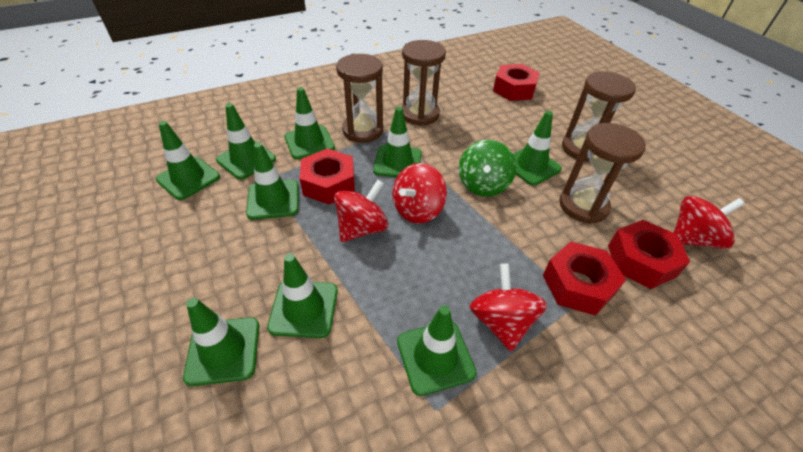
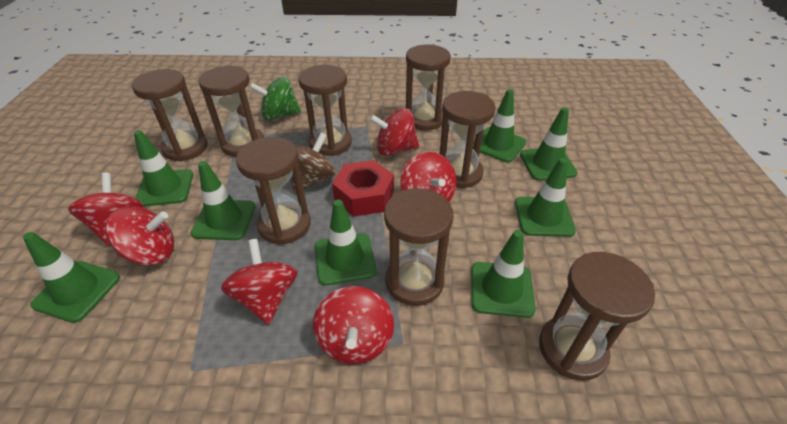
brown hourglass: [336,54,383,143] [401,40,446,126] [560,123,646,224] [562,71,636,162] = 4 -> [132,69,208,162] [198,65,264,157] [236,137,311,245] [298,65,352,156] [384,188,453,306] [406,44,451,131] [440,91,496,188] [539,252,655,381] = 8
brown spinning top: none = 0 -> [291,132,336,193] = 1
green traffic cone: [156,121,220,200] [183,298,259,386] [216,103,276,180] [246,142,299,220] [267,254,338,338] [284,87,335,159] [373,107,422,177] [397,305,477,396] [513,111,562,185] = 9 -> [23,232,120,323] [134,130,193,207] [191,161,256,240] [315,200,376,286] [471,230,535,318] [473,89,526,162] [515,158,576,237] [520,107,578,181] = 8
red nut: [300,148,355,205] [493,64,540,101] [543,242,626,316] [608,220,690,289] = 4 -> [332,160,394,217] = 1
red spinning top: [334,180,389,242] [392,163,447,224] [470,264,547,351] [674,196,745,249] = 4 -> [68,173,144,246] [105,206,174,265] [221,239,298,325] [313,286,394,364] [369,108,419,156] [400,152,457,202] = 6

